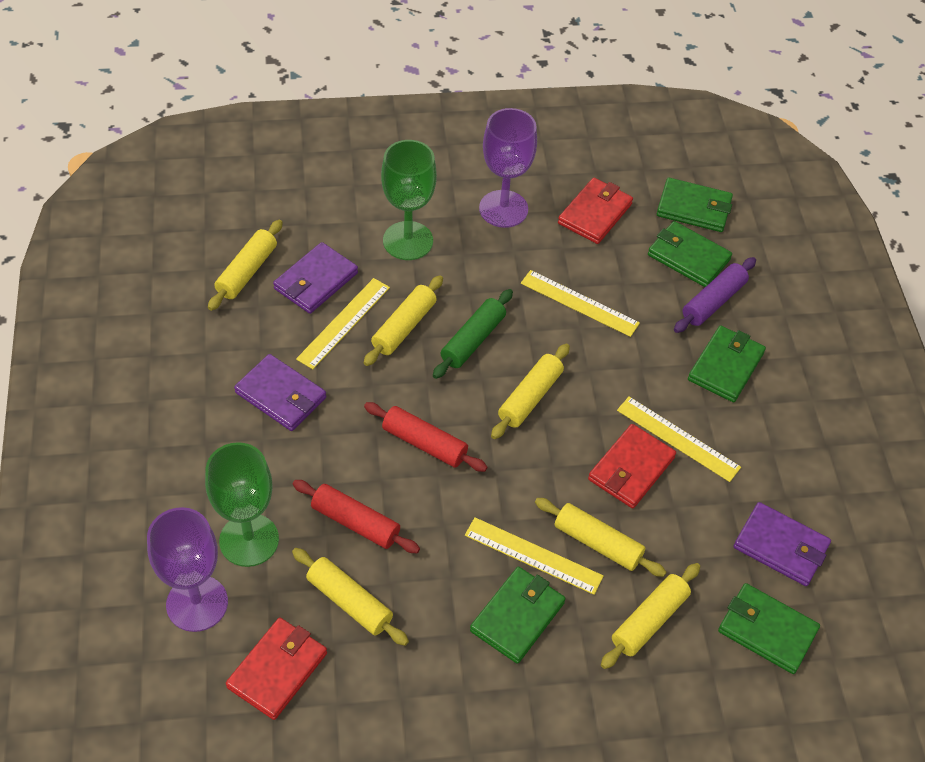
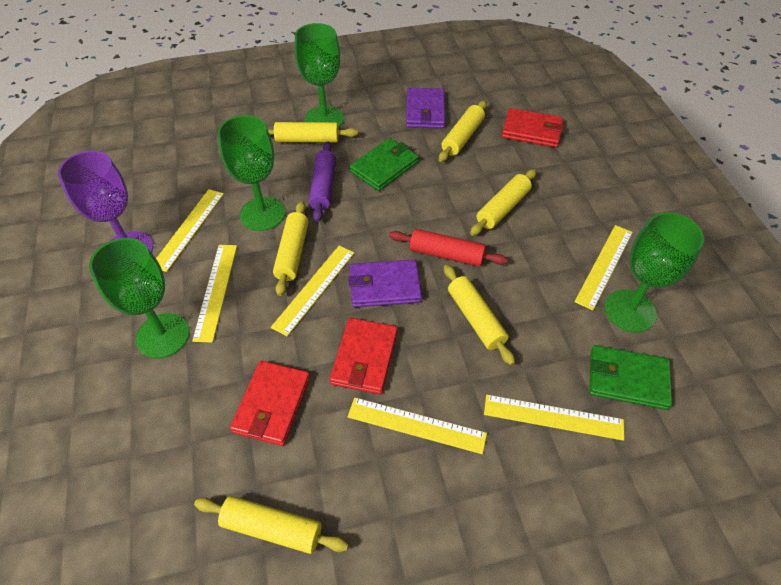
green goblet: [205,442,279,567] [381,140,437,260] = 2 -> [89,238,189,358] [218,115,285,231] [295,23,344,128] [604,212,704,332] = 4
green rolling pin: [433,289,513,379] = 1 -> none = 0
green wallet: [470,567,566,664] [648,221,732,287] [657,177,733,232] [688,325,766,402] [718,583,820,674] = 5 -> [350,138,419,191] [589,345,672,410] = 2
purple goblet: [147,507,228,632] [479,108,537,228] = 2 -> [58,151,153,253] = 1
purple wallet: [234,354,326,431] [273,242,358,314] [734,502,831,586] = 3 -> [348,259,422,307] [406,88,445,128] = 2
red rolling pin: [293,480,420,553] [364,402,488,472] = 2 -> [389,229,507,266] = 1
yellow ruler: [296,278,390,369] [465,517,604,595] [521,270,640,337] [617,397,741,482] = 4 -> [156,189,224,272] [192,245,237,343] [271,246,354,336] [347,397,487,454] [484,395,624,441] [574,225,633,310] = 6

